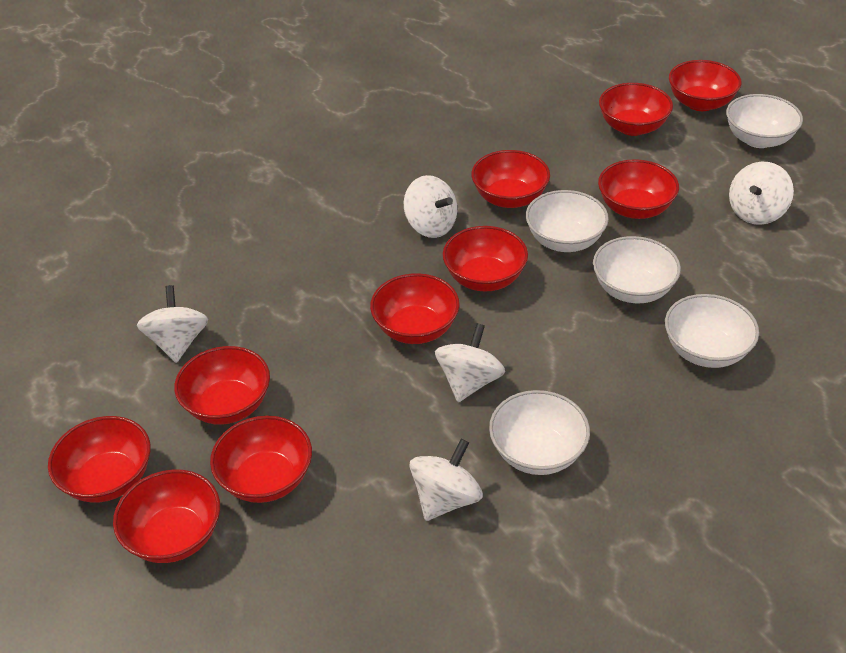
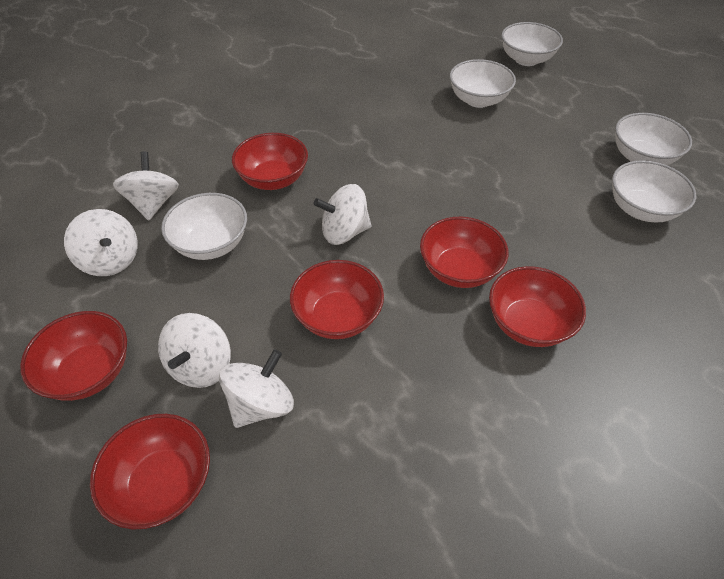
red bowl: [48,416,151,502] [113,469,220,563] [174,346,270,425] [210,416,312,503] [370,273,460,344] [443,226,528,291] [471,150,550,208] [598,159,679,219] [599,83,673,136] [669,60,742,111] = 10 -> [20,311,127,401] [90,414,210,530] [232,133,308,190] [290,260,384,339] [420,217,509,288] [489,266,586,347] = 6

